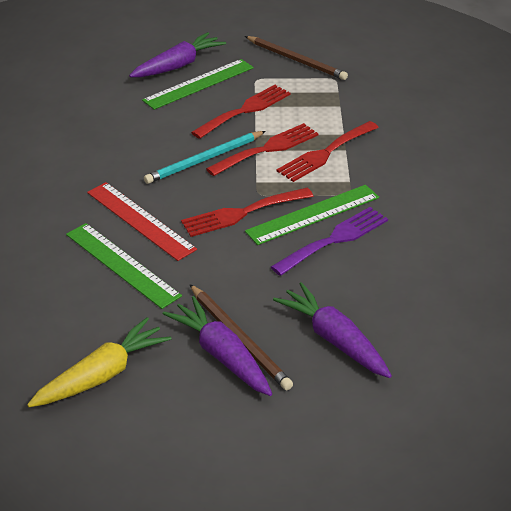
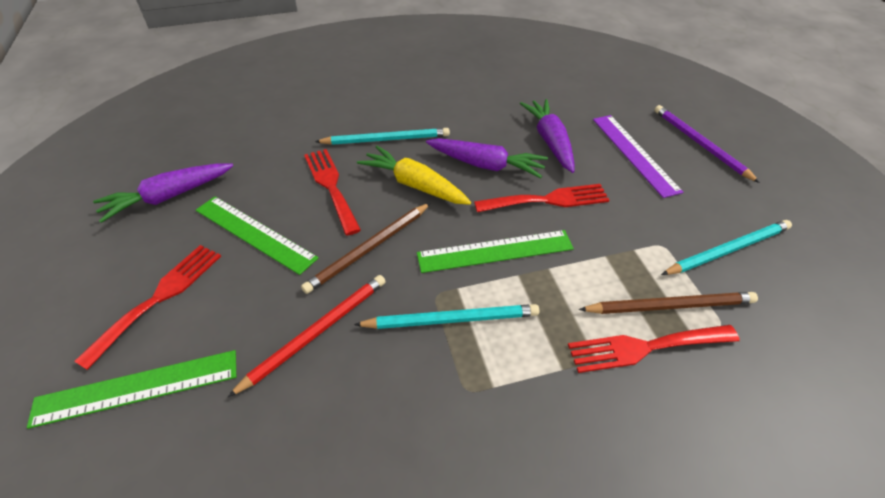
purple fork: [271,207,388,276] = 1 -> none = 0
purple pencil: none = 0 -> [654,105,760,183] = 1
purple ruler: none = 0 -> [593,115,683,198] = 1
red pencil: none = 0 -> [228,275,386,397] = 1
red ruler: [87,182,197,261] = 1 -> none = 0
turquoise pencil: [144,131,266,184] = 1 -> [315,128,450,145] [354,304,539,329] [661,220,792,275] = 3

